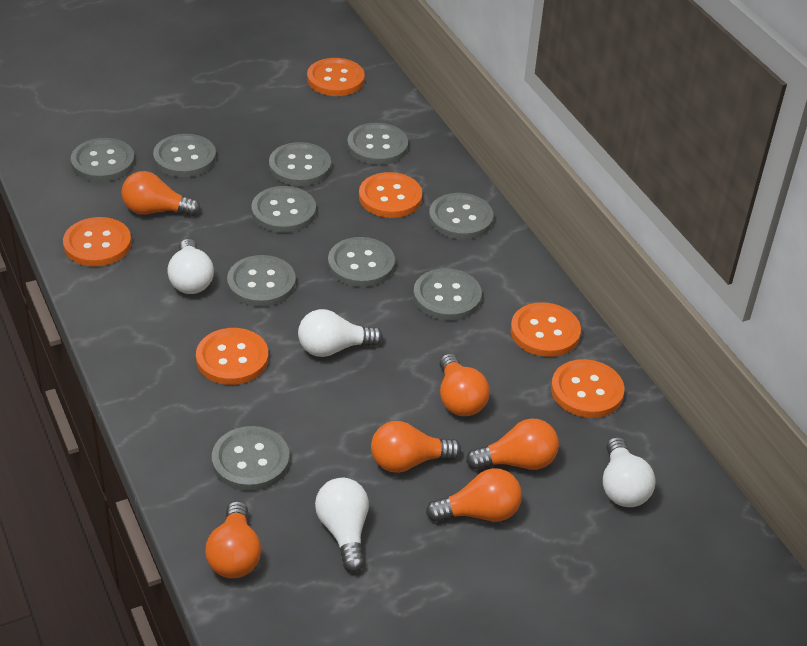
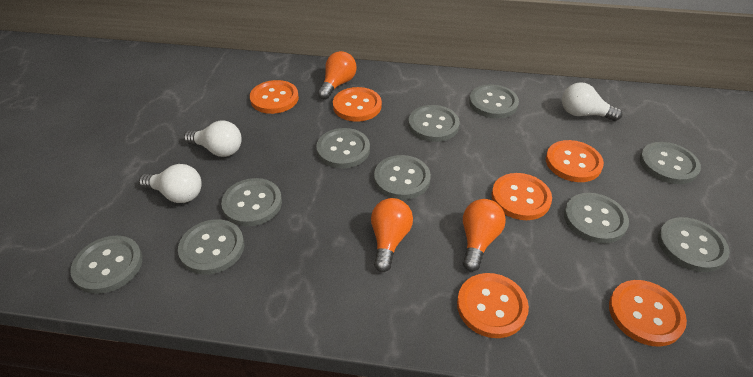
orange light bulb: [121,171,201,216] [205,501,261,579] [371,421,461,473] [426,468,522,522] [439,354,490,416] [466,418,559,470] = 6 -> [318,51,357,99] [371,198,413,272] [463,199,506,272] = 3
white light bulb: [167,239,214,294] [298,309,383,357] [315,478,369,572] [603,437,655,507] = 4 -> [139,164,202,203] [184,120,242,157] [562,82,622,121] = 3

